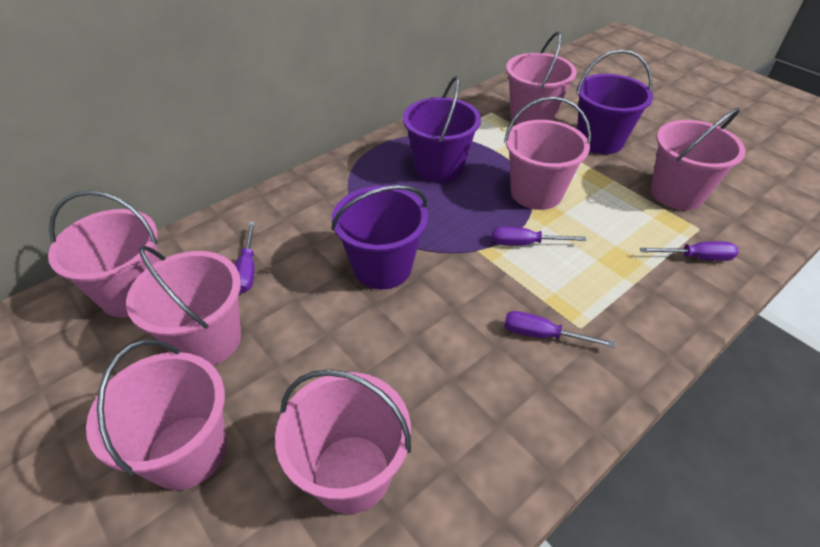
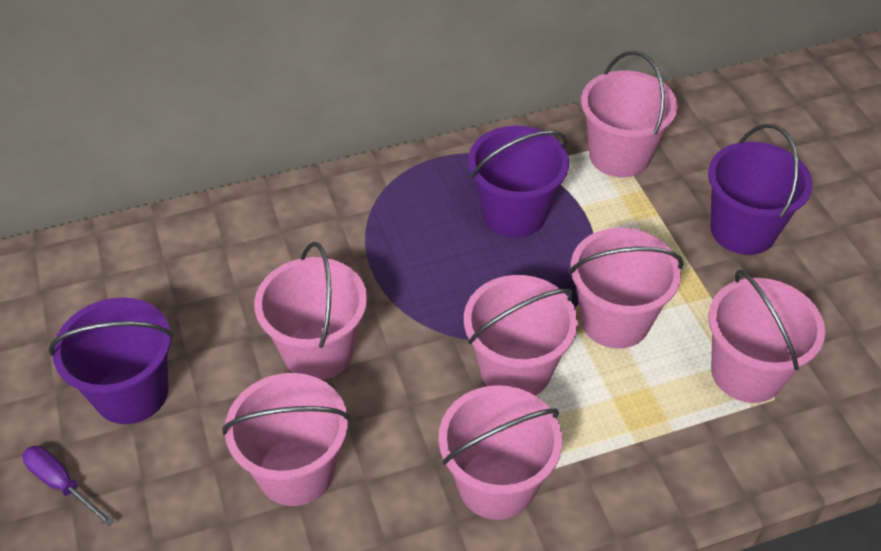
purple screwdriver: [235,222,255,293] [492,227,586,246] [504,311,615,348] [640,241,739,261] = 4 -> [22,446,114,527] = 1

